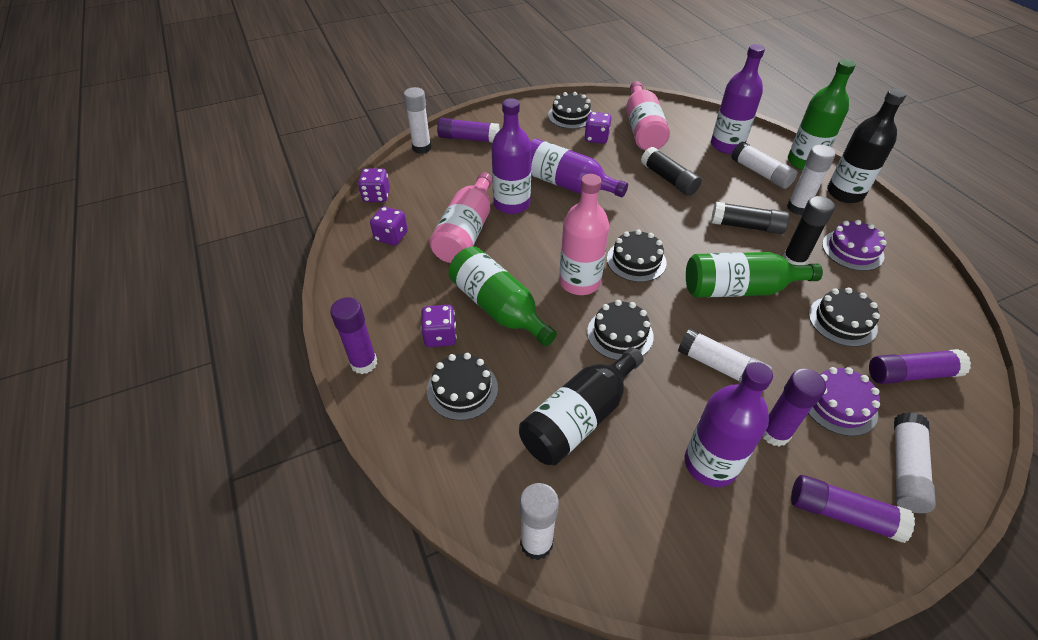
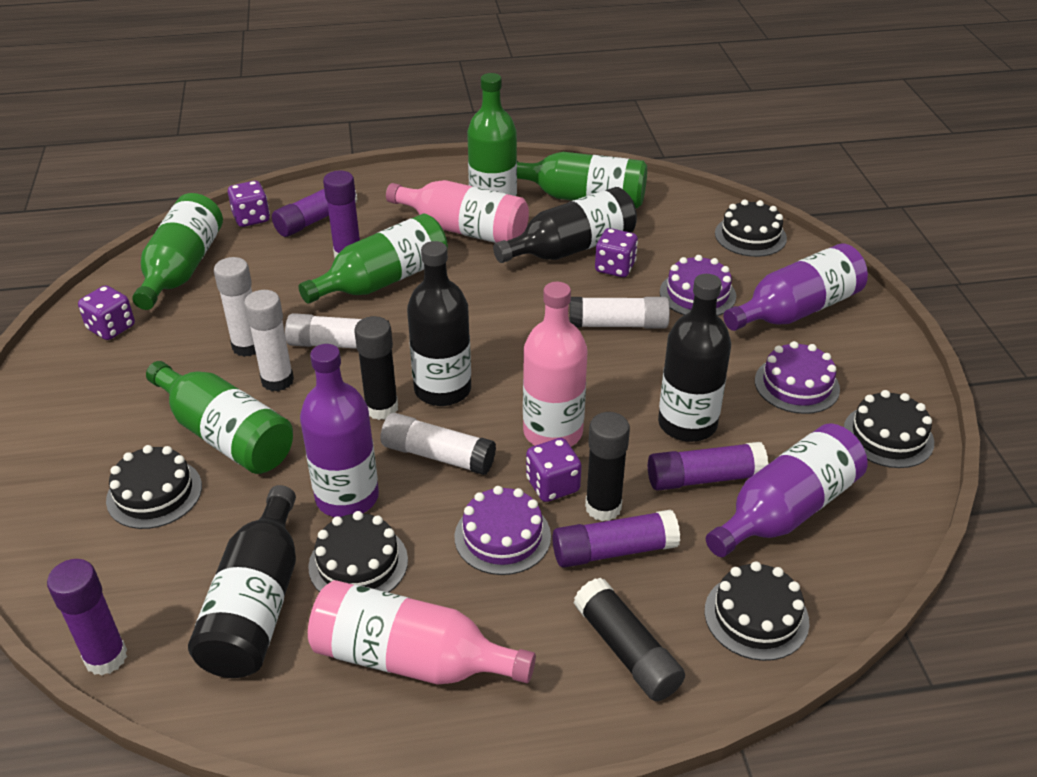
black bottle: [519,347,644,466] [827,88,906,203] = 2 -> [188,485,296,678] [407,241,471,406] [493,187,637,263] [658,274,731,442] = 4
green bottle: [448,246,557,346] [686,252,823,297] [788,59,856,170] = 3 -> [132,193,223,310] [146,361,293,474] [299,214,448,304] [467,73,517,196] [517,152,647,208] = 5
purple bottle: [491,98,531,214] [530,138,628,197] [685,362,773,487] [711,44,765,154] = 4 -> [300,344,379,517] [706,423,868,557] [723,243,868,331] = 3
purple cake: [808,367,880,436] [822,220,887,271] = 2 -> [454,486,551,575] [660,255,736,316] [755,341,840,414] = 3
white glue stick: [404,87,431,154] [520,483,559,560] [678,328,772,382] [731,142,797,189] [787,145,836,215] [894,412,936,513] = 6 -> [214,257,256,357] [244,290,294,391] [285,313,390,349] [380,413,496,475] [569,297,670,329] = 5

